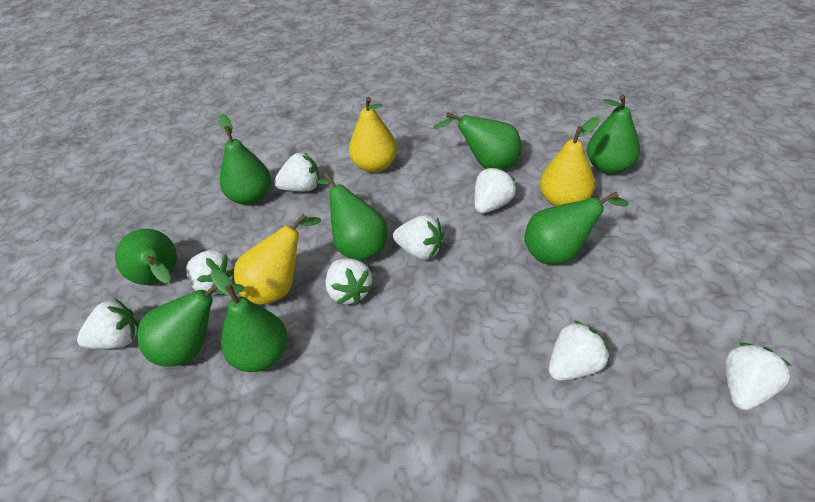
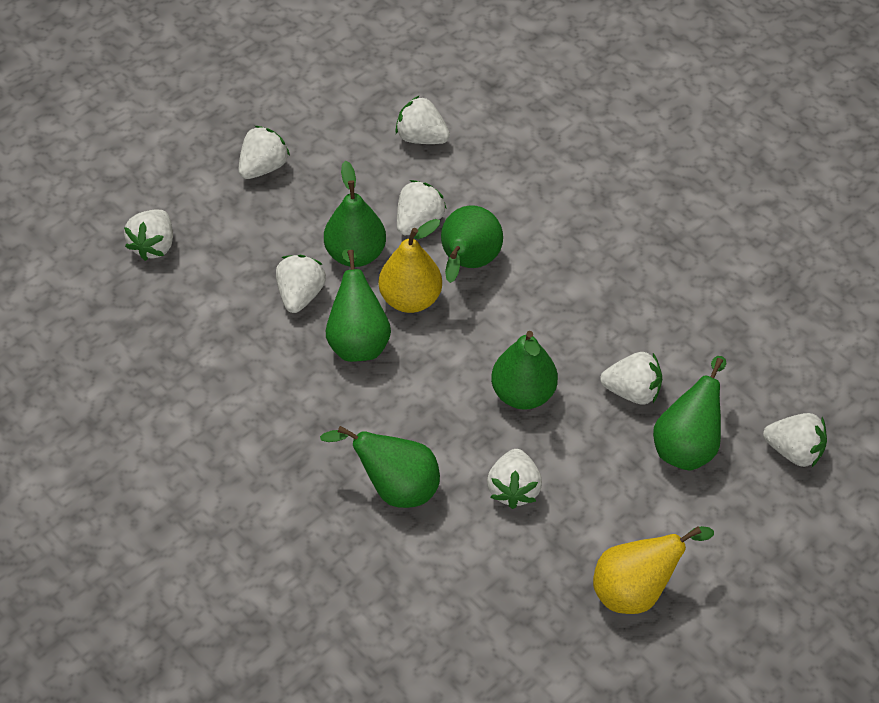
green pear: [115,229,177,285] [137,283,245,367] [210,269,287,372] [219,114,271,205] [317,172,387,261] [433,112,522,169] [524,192,629,264] [587,94,640,175] = 8 -> [320,426,440,508] [324,161,386,267] [326,249,391,362] [441,205,503,283] [491,331,558,410] [653,356,727,471] = 6
yellow pear: [234,214,321,305] [349,97,397,173] [540,117,600,207] = 3 -> [379,219,442,313] [593,526,714,614] = 2

